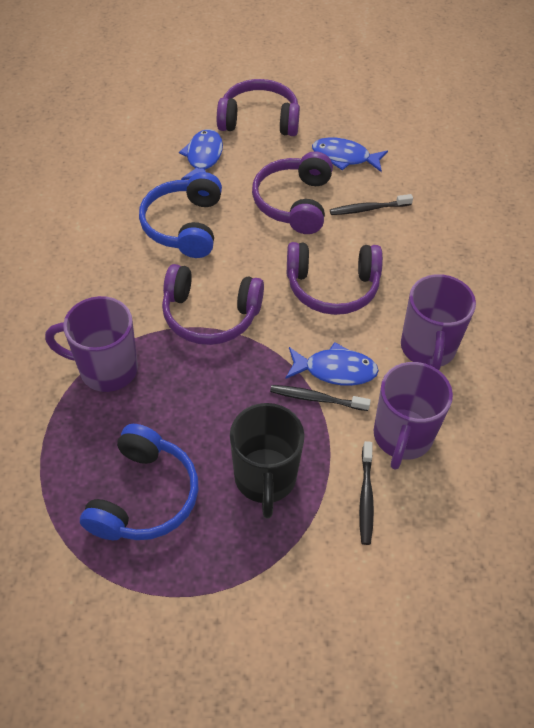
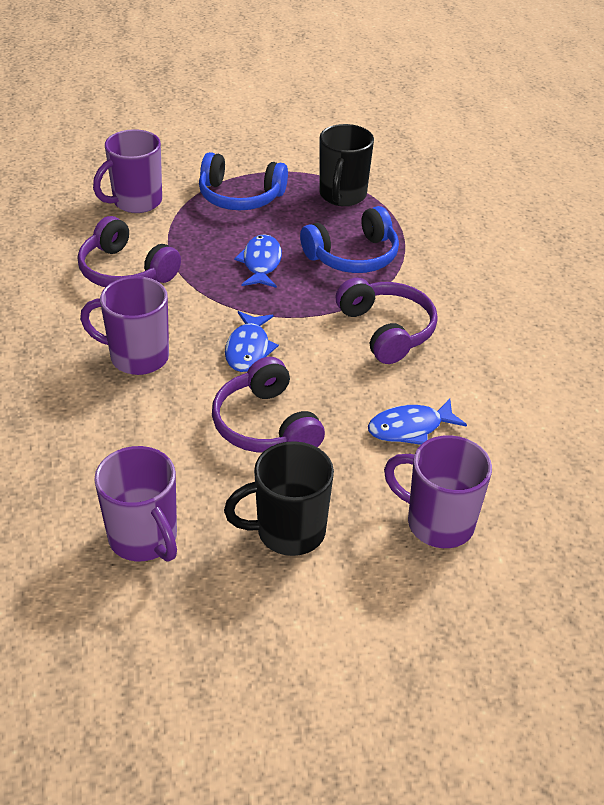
black mug: [230,403,305,519] = 1 -> [224,441,334,556] [319,124,374,206] = 2
black toothbrush: [270,385,371,411] [330,194,413,215] [359,441,374,545] = 3 -> none = 0
purple headphones: [162,264,264,345] [217,79,300,136] [252,152,333,234] [287,242,383,315] = 4 -> [78,216,181,287] [212,357,325,453] [335,278,438,364] = 3
purple mug: [45,296,138,392] [374,362,453,470] [401,274,476,370] = 3 -> [80,276,169,375] [93,129,162,213] [94,446,177,562] [384,435,492,548] = 4

